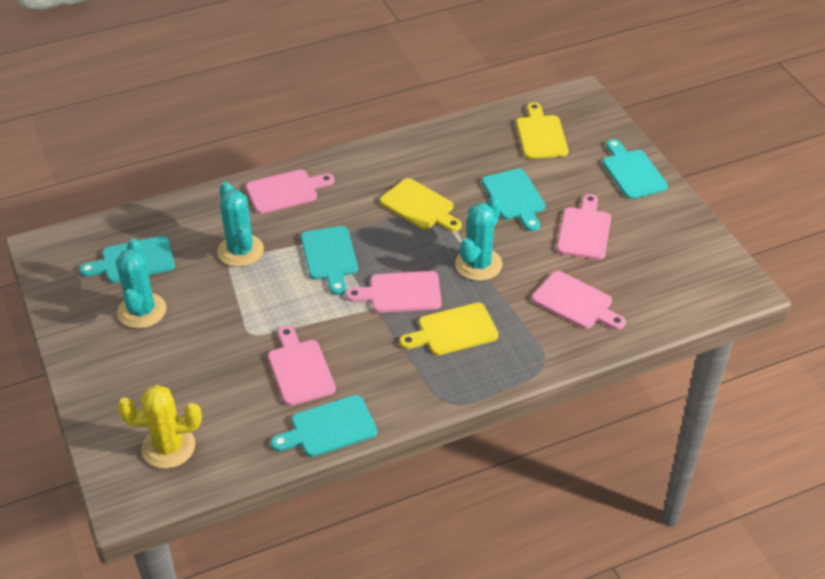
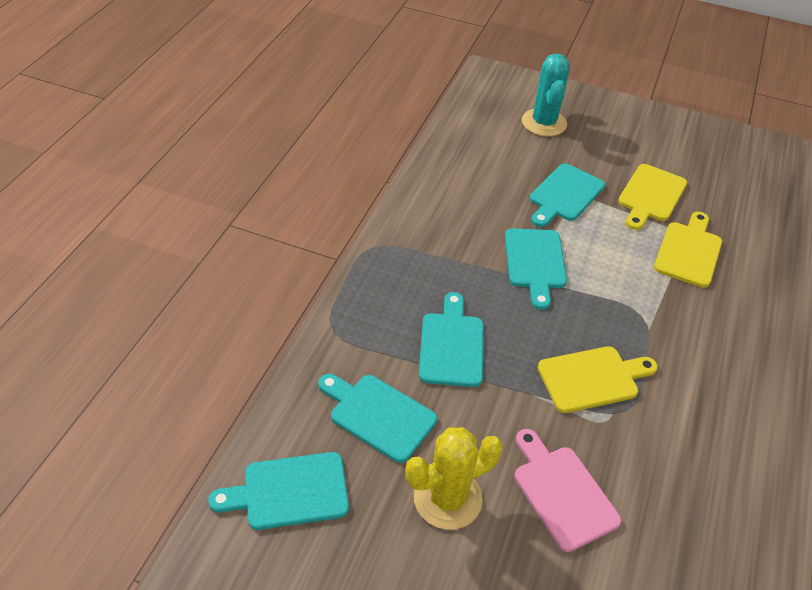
pink cutting board: [246,170,334,214] [268,326,336,406] [346,271,442,313] [532,271,626,330] [557,194,611,260] = 5 -> [514,429,621,552] = 1
turquoise cactus: [116,239,166,329] [217,182,264,267] [455,196,502,281] = 3 -> [522,54,570,137] = 1

